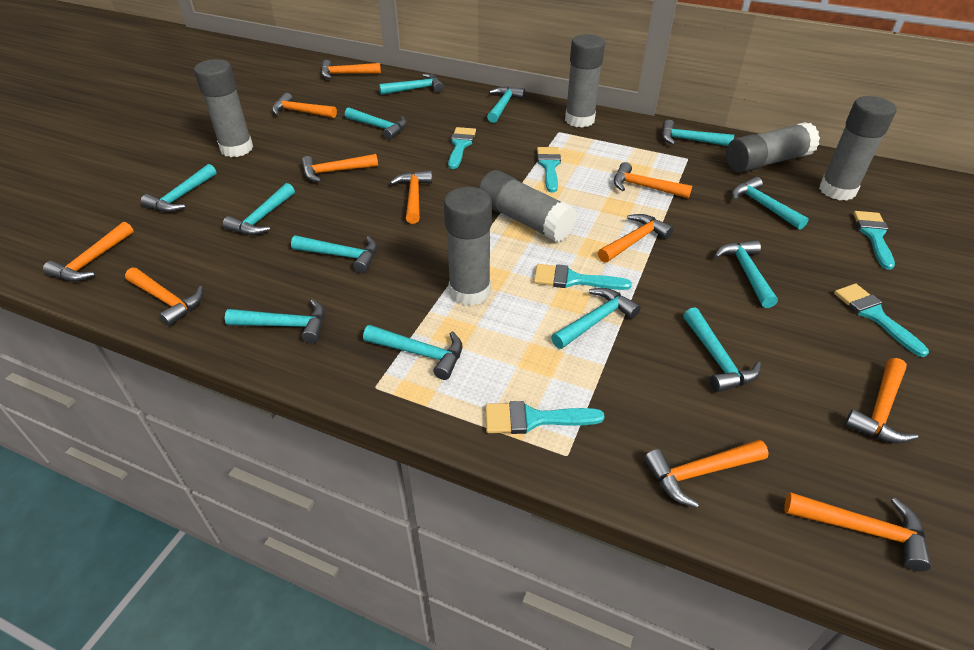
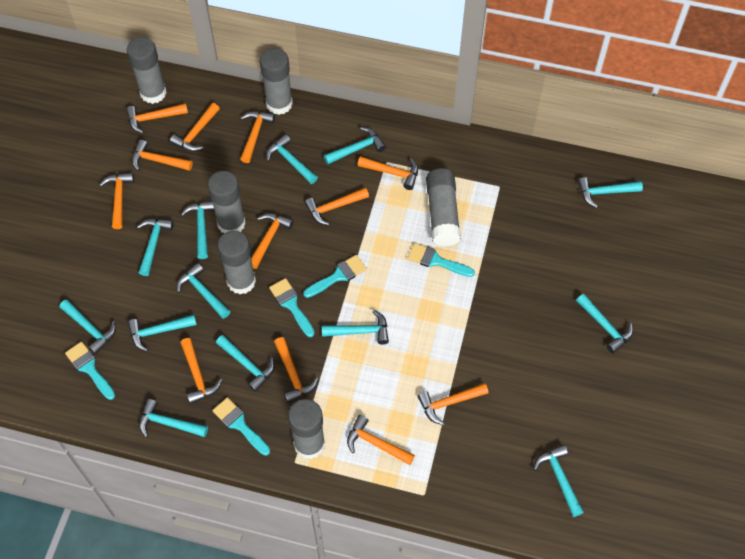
orange hammer: [43,222,134,281] [125,268,203,327] [272,93,337,118] [301,154,378,182] [321,60,381,79] [390,170,432,224] [598,214,674,263] [614,162,692,199] [644,440,769,508] [784,492,931,571] [844,358,918,444] = 11 -> [99,172,134,229] [126,103,188,133] [132,140,193,171] [170,103,220,152] [180,338,222,404] [240,111,275,163] [251,213,293,269] [274,337,318,403] [305,188,369,225] [347,415,415,465] [357,156,418,190] [418,383,489,425] = 12
turquoise brush: [448,127,476,169] [485,401,605,434] [534,264,632,290] [537,147,561,192] [834,284,929,357] [853,211,895,270] = 6 -> [65,341,115,400] [212,397,270,456] [269,278,315,337] [303,255,367,298] [408,243,475,277] = 5

